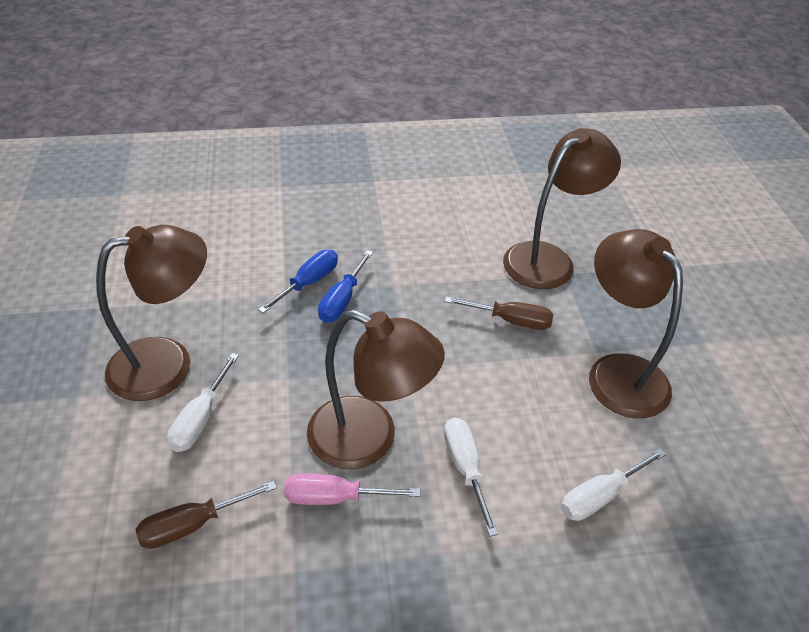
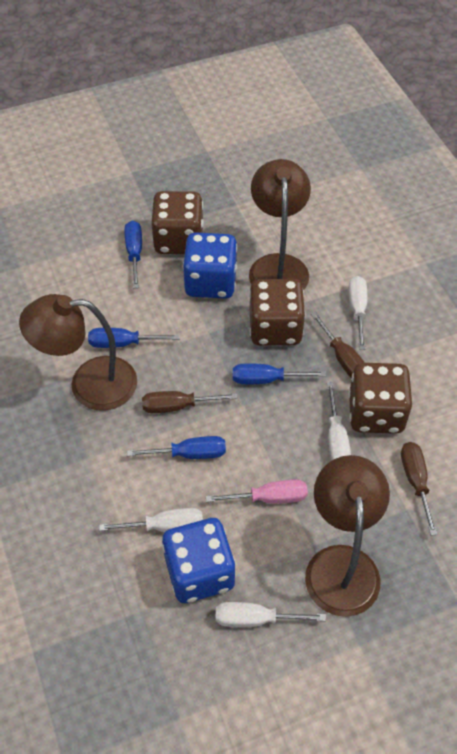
blue dice: none = 0 -> [162,518,236,603] [183,233,238,299] = 2
blue screwdriver: [258,250,338,313] [318,250,373,323] = 2 -> [88,328,180,348] [125,221,142,288] [127,436,226,459] [233,363,326,384] = 4
brown dice: none = 0 -> [151,191,204,254] [249,279,306,346] [349,363,412,434] = 3
brown lamp: [96,225,207,401] [307,310,445,469] [503,128,621,289] [589,229,683,418] = 4 -> [19,294,137,411] [249,159,311,290] [305,455,390,617] = 3
brown screwdriver: [136,481,277,549] [445,296,553,330] = 2 -> [142,391,238,413] [311,312,365,378] [401,442,438,536] = 3
white screwdriver: [167,353,239,452] [444,418,498,537] [561,449,666,521] = 3 -> [99,508,203,532] [215,602,326,627] [327,382,351,461] [349,276,367,350] = 4

